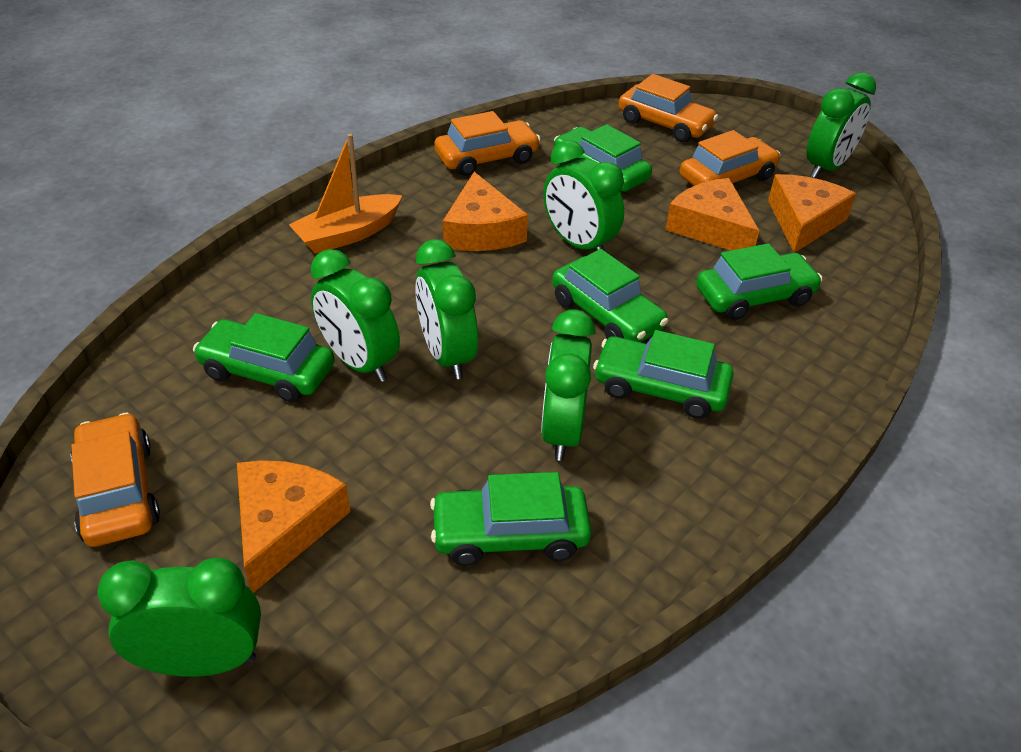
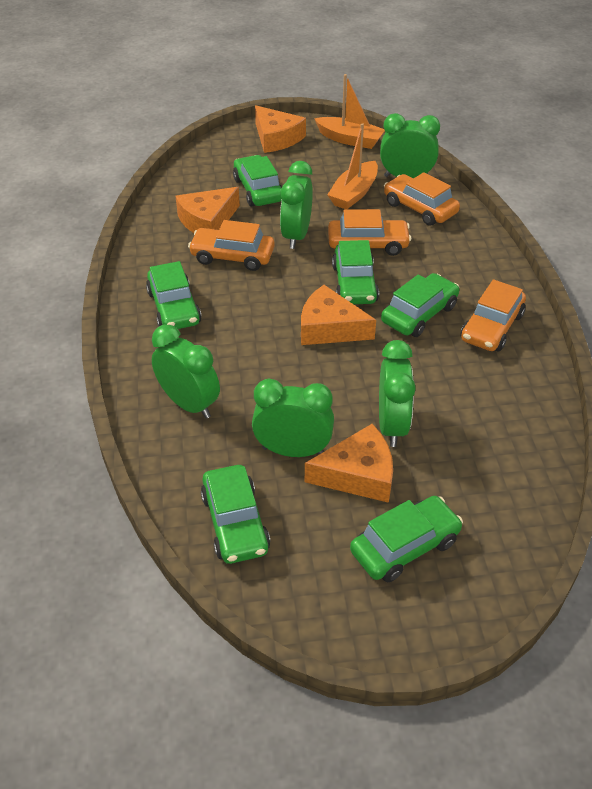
green clock: [97,558,261,677] [311,249,400,382] [415,239,478,379] [541,309,595,461] [544,140,624,251] [806,72,876,178] = 6 -> [152,324,220,419] [252,379,334,457] [280,161,313,249] [379,340,416,447] [380,113,440,178] = 5
orange boat: [289,134,402,254] = 1 -> [314,74,385,149] [327,123,378,209] = 2

